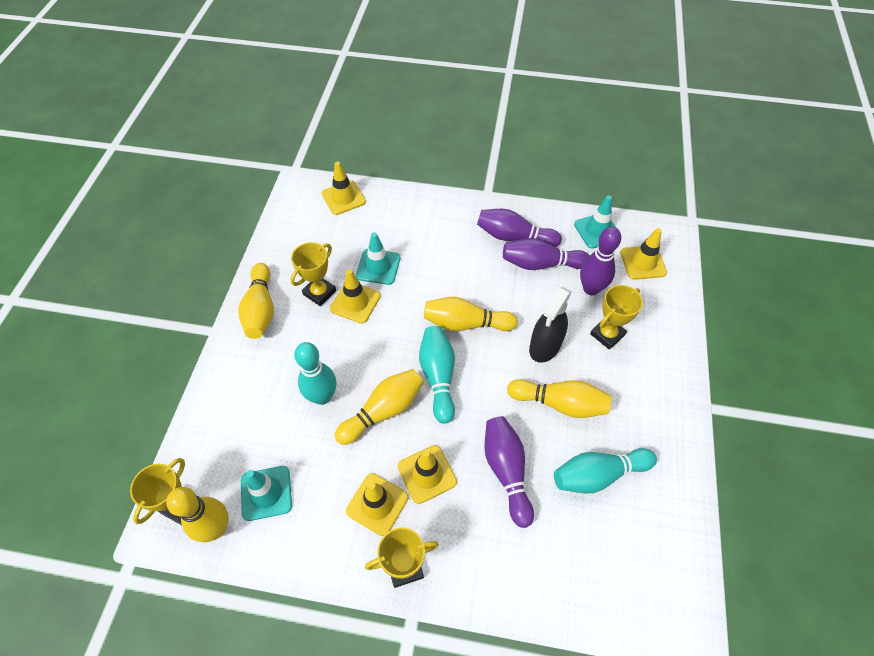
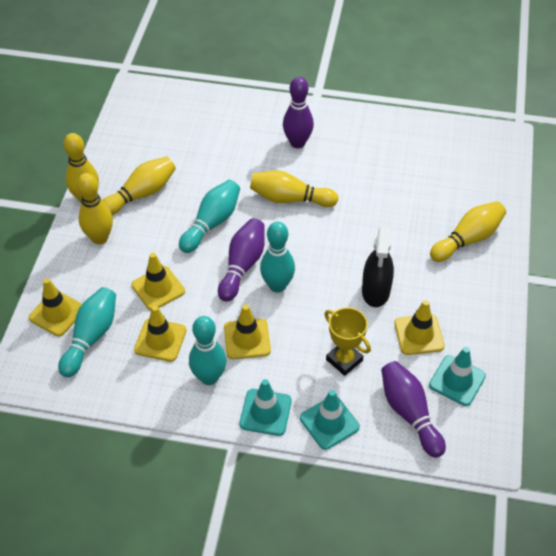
purple bowling pin: [477,209,562,247] [484,416,534,528] [503,238,590,270] [580,227,621,295] = 4 -> [218,218,265,302] [283,77,314,148] [381,361,446,458] = 3
turquoise bowling pin: [294,342,337,405] [419,326,455,424] [554,448,657,494] = 3 -> [58,287,116,377] [179,180,240,253] [189,316,226,385] [260,222,295,292] = 4
yellow trophy: [130,458,198,525] [290,242,336,306] [365,527,439,588] [590,285,643,350] = 4 -> [324,307,371,376] = 1

